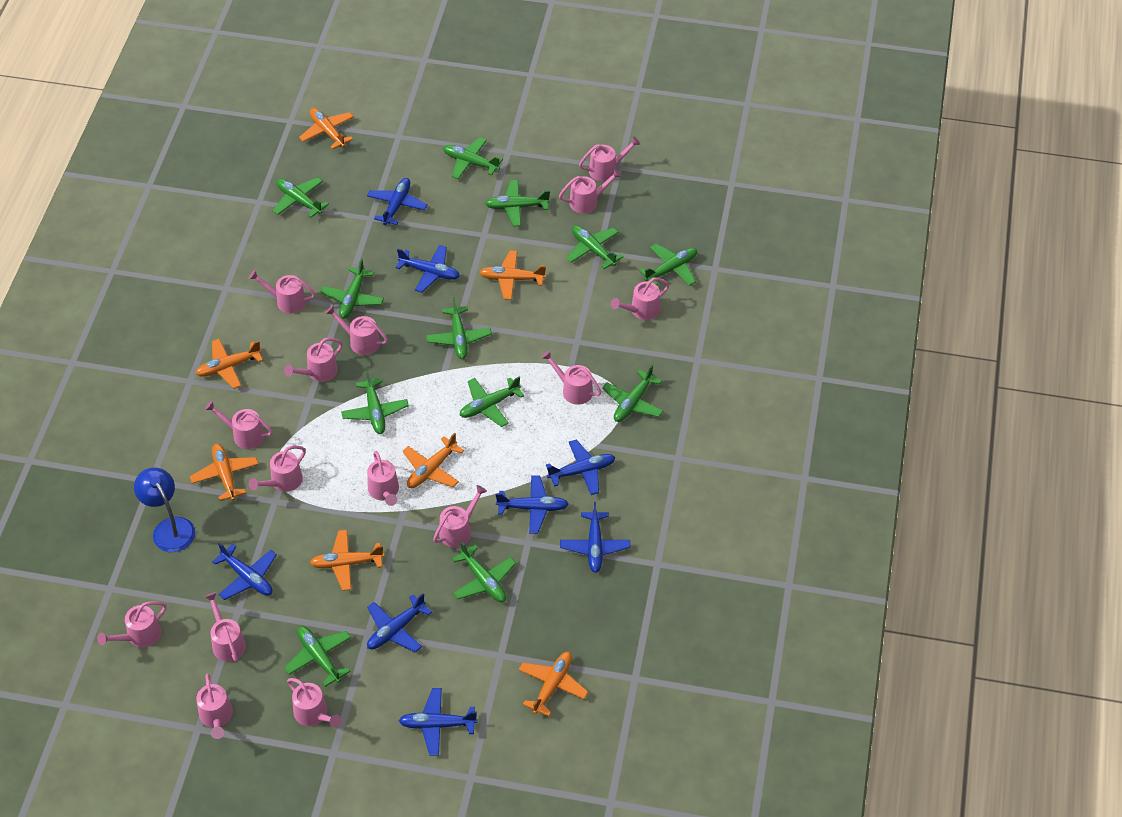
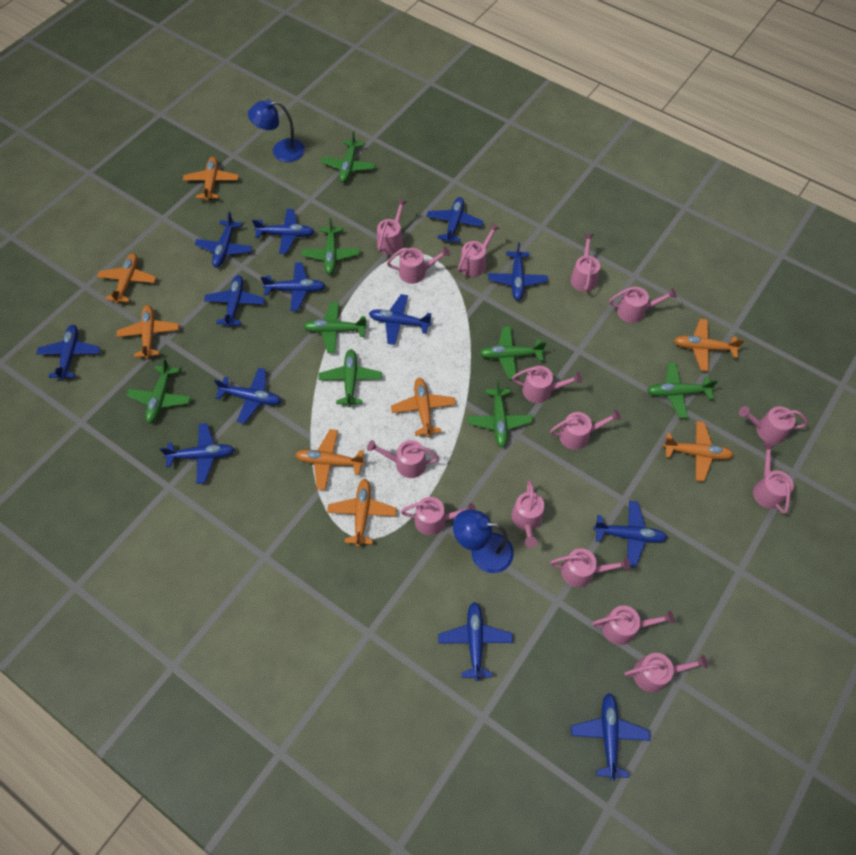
blue lamp: [134,467,195,552] = 1 -> [248,99,305,162] [453,509,514,573] = 2
blue plane: [212,542,277,600] [367,178,427,225] [367,593,432,653] [396,245,460,293] [399,688,477,755] [495,475,569,534] [546,440,616,495] [560,502,630,573] = 8 -> [36,325,100,381] [160,423,235,484] [195,212,252,268] [204,275,265,328] [214,368,281,424] [252,209,314,254] [261,263,325,311] [369,294,432,345] [427,197,483,243] [438,602,513,681] [488,242,548,301] [571,693,650,781] [593,501,668,568] = 13
green plane: [273,177,329,218] [284,626,351,687] [320,259,384,319] [341,370,409,434] [426,297,492,359] [443,137,503,179] [452,541,516,602] [459,376,525,427] [485,180,550,226] [566,225,623,269] [602,365,663,422] [639,244,697,286] = 12 -> [126,358,191,423] [301,217,360,274] [303,302,367,353] [318,349,382,407] [321,131,376,182] [467,380,533,448] [479,326,546,380] [647,363,718,418] = 8
orange plane: [190,444,258,501] [195,339,263,389] [299,108,354,149] [310,530,384,591] [402,433,464,488] [480,250,546,300] [519,652,588,716] = 7 -> [97,253,156,304] [116,305,179,359] [183,157,239,201] [295,429,365,490] [327,479,397,547] [391,378,456,437] [663,421,734,482] [674,319,745,371] = 8

